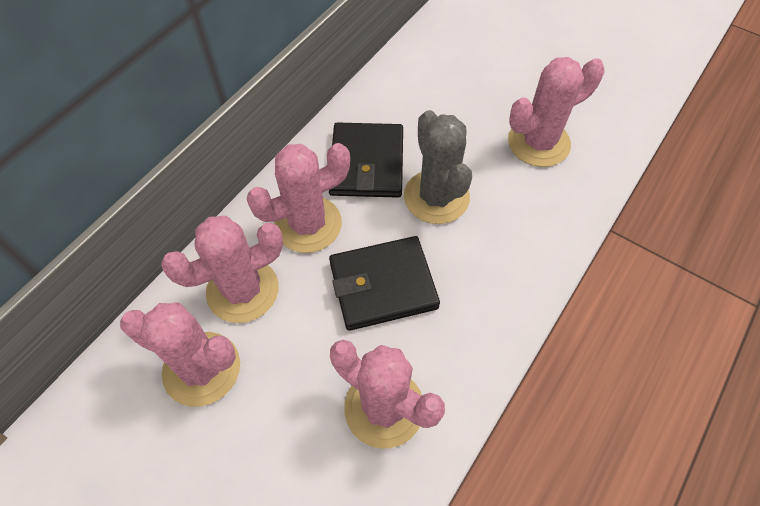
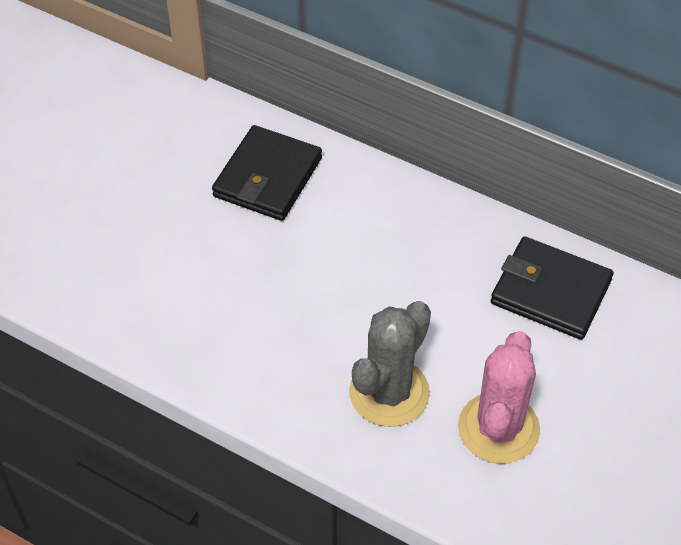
pink cactus: [120,303,240,407] [161,216,283,323] [246,143,350,253] [330,340,445,449] [508,57,604,167] = 5 -> [458,331,540,464] = 1

